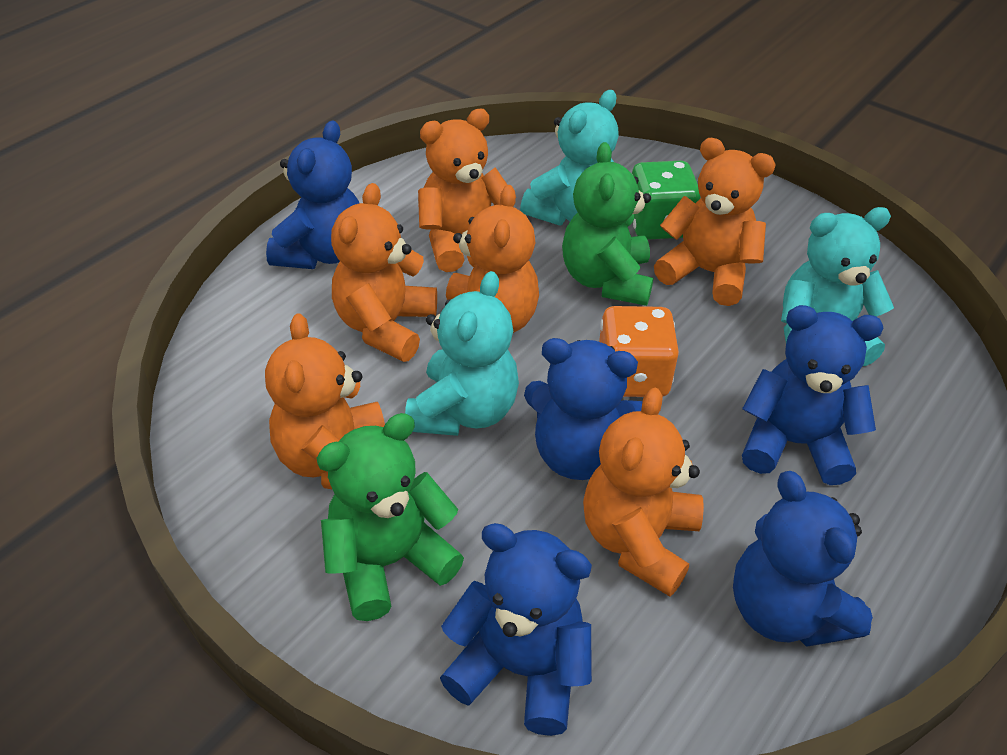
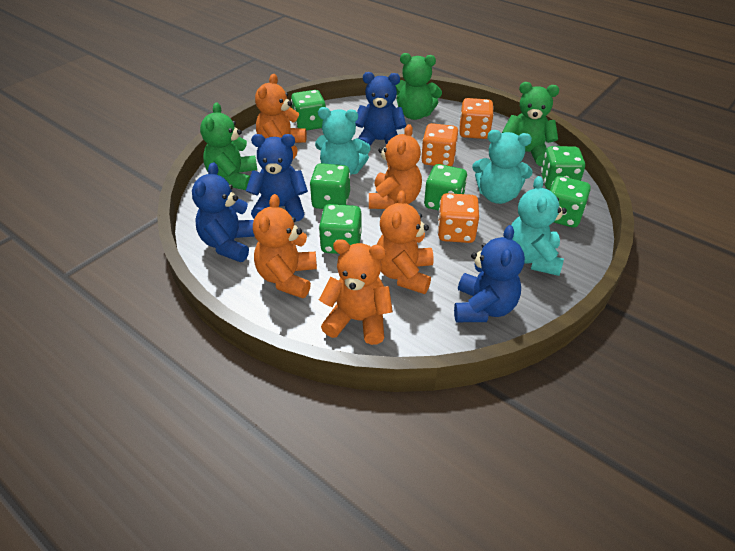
blue teddy bear: [266,120,359,269] [440,523,592,736] [524,338,642,480] [733,471,873,647] [742,305,883,485] = 5 -> [192,162,255,262] [246,134,308,222] [355,72,406,146] [454,225,525,322] = 4
green dice: [632,161,701,240] = 1 -> [291,90,326,131] [310,163,350,209] [319,204,362,254] [424,164,467,211] [541,146,585,190] [550,176,591,228] = 6
green teddy bear: [317,413,464,621] [562,142,653,306] = 2 -> [200,102,257,190] [396,53,442,120] [502,82,559,166] = 3
orange dice: [599,306,679,397] = 1 -> [421,123,459,166] [438,193,479,243] [459,98,494,139] = 3
orange teddy bear: [265,313,385,490] [331,183,437,362] [418,108,507,272] [446,185,539,333] [583,388,704,596] [654,138,776,306] = 6 -> [253,194,317,298] [255,74,307,159] [319,239,393,345] [369,124,422,209] [377,191,434,294] = 5

